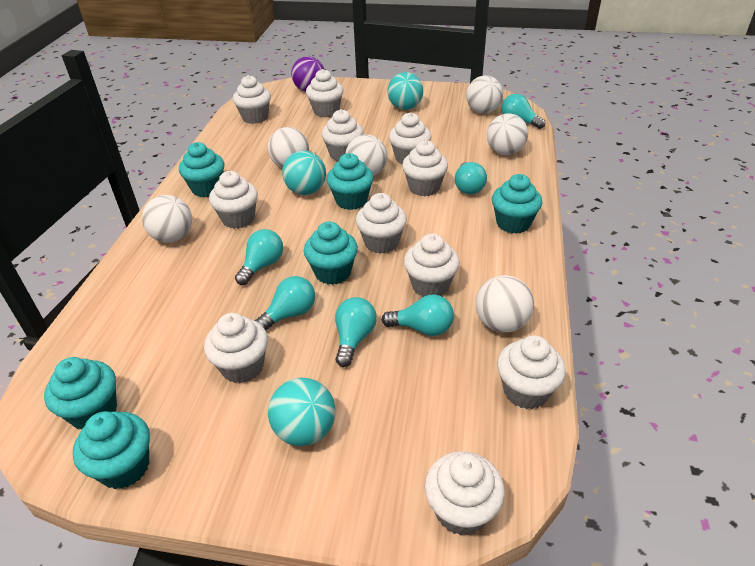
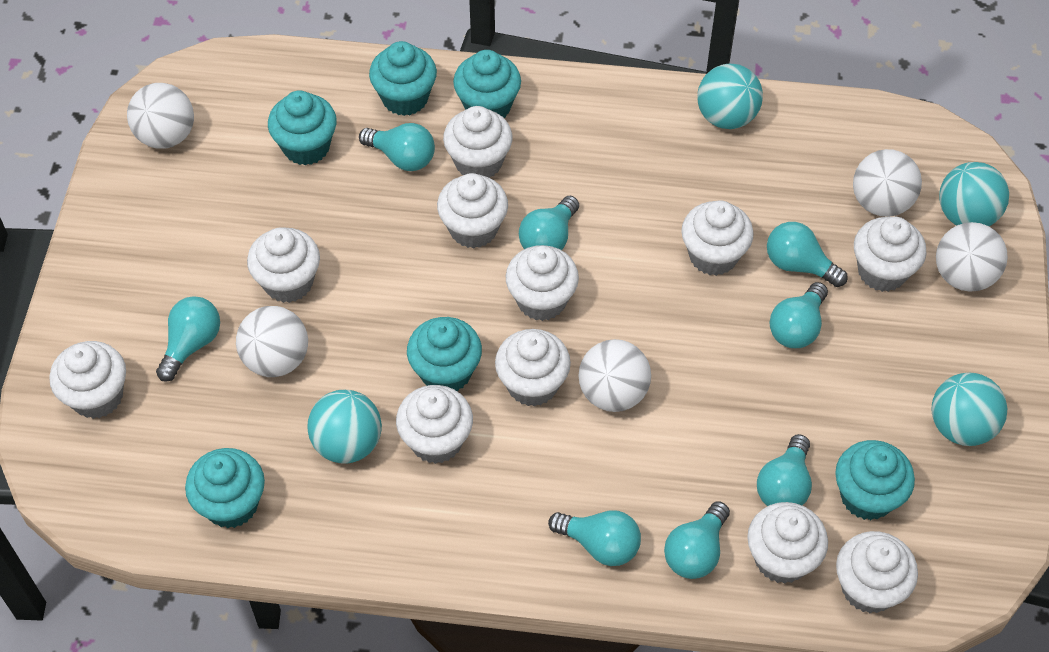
purple ball: [291,56,325,92] = 1 -> none = 0
turquoise ball: [268,378,335,446] [282,151,326,195] [387,72,423,110] = 3 -> [307,390,382,464] [697,64,763,129] [932,373,1008,446] [939,162,1009,226] = 4
turquoise light bulb: [235,229,283,285] [255,276,315,331] [335,297,377,367] [382,295,454,336] [455,162,487,194] [501,94,545,129] = 6 -> [156,296,220,382] [359,123,435,171] [519,196,579,250] [548,511,641,566] [664,501,730,579] [757,434,812,506] [767,222,848,287] [770,282,828,348] = 8
white ball: [142,195,192,243] [268,127,309,168] [345,135,387,176] [466,75,503,114] [476,275,534,333] [487,114,528,155] = 6 -> [127,83,194,149] [236,306,308,377] [578,339,651,412] [853,149,922,217] [936,222,1008,292] = 5

